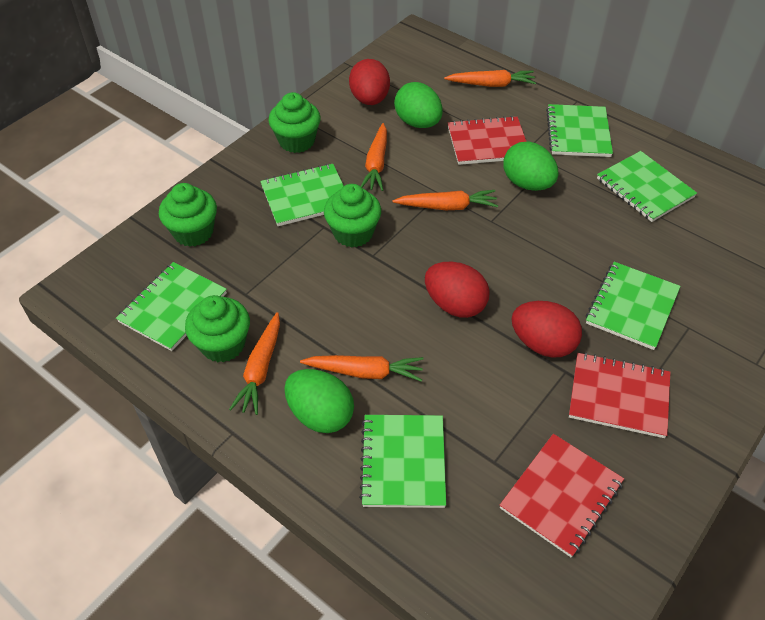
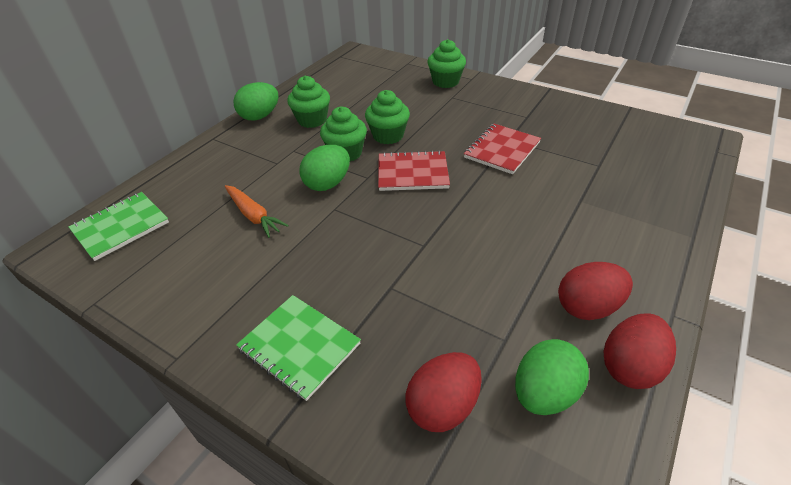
green notebook: [116,262,227,351] [260,164,344,226] [359,415,446,508] [546,104,613,157] [586,262,681,350] [597,151,697,222] = 6 -> [68,192,169,261] [236,295,361,401] = 2
orange carrot: [229,312,280,415] [300,355,423,382] [361,123,387,191] [392,190,498,210] [444,70,536,87] = 5 -> [225,185,289,238] = 1
red notebook: [448,116,527,165] [499,434,624,557] [569,352,671,438] = 3 -> [378,150,450,191] [464,124,541,174] = 2

